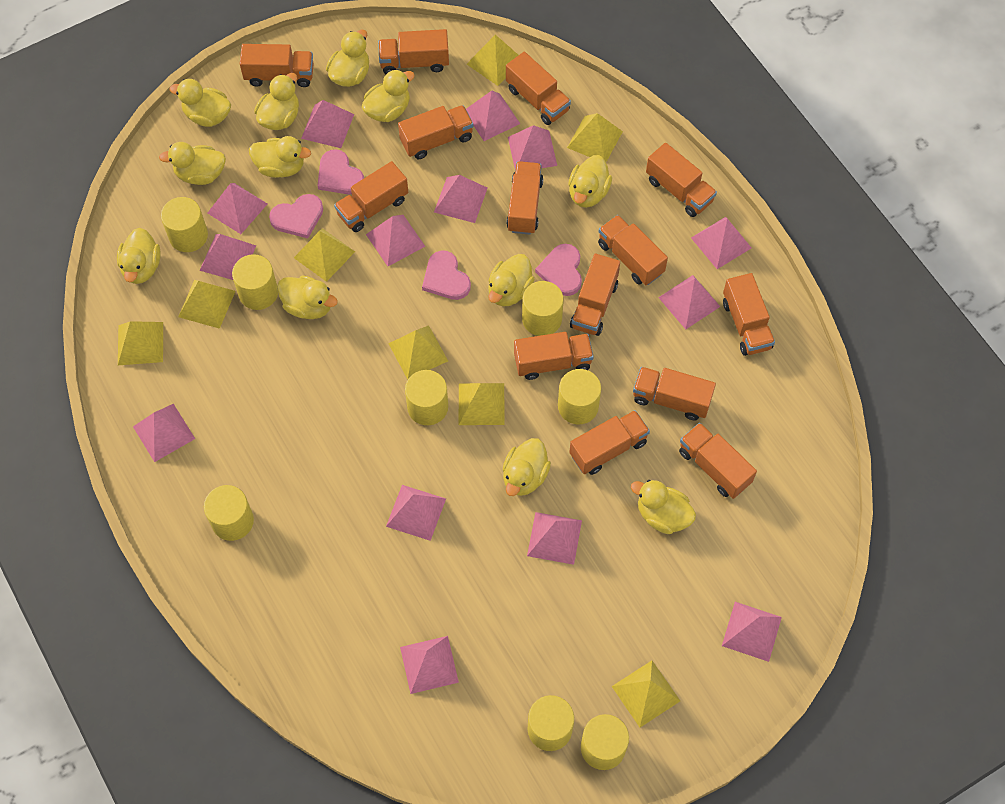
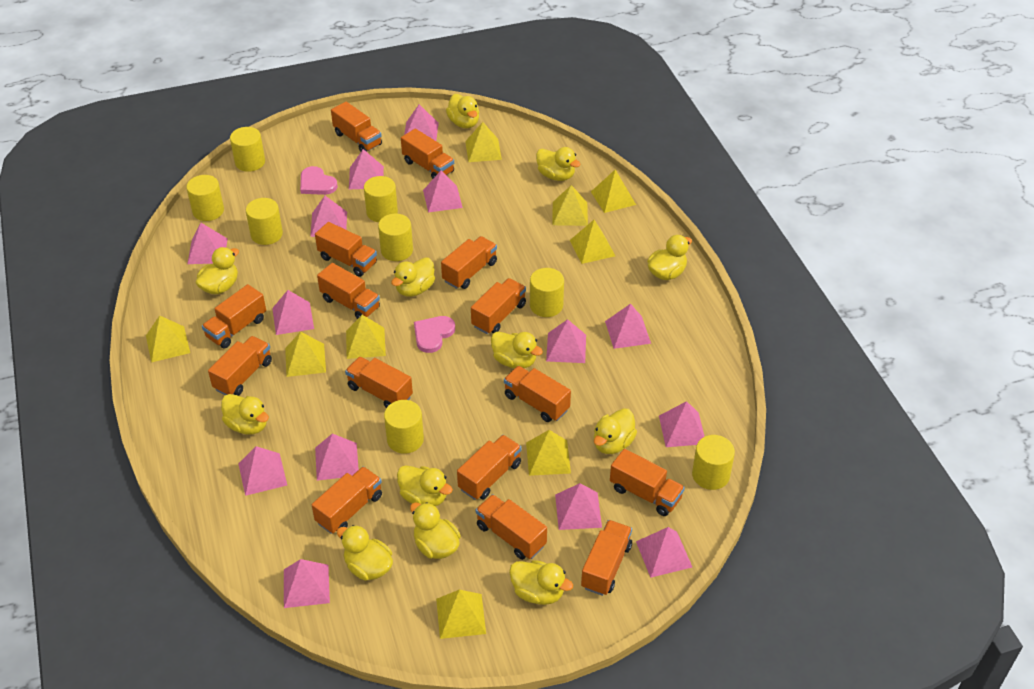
orange truck: [240,44,314,87] [334,161,408,232] [378,29,449,74] [398,105,473,159] [506,52,571,125] [506,161,544,235] [514,332,594,380] [569,410,650,475] [570,254,620,336] [598,215,668,285] [633,367,716,420] [646,143,717,217] [679,423,757,499] [723,273,775,356] = 14 -> [202,284,266,348] [208,336,272,396] [312,467,382,534] [315,222,377,277] [317,263,380,319] [331,102,382,152] [345,357,413,408] [401,129,454,179] [441,236,497,289] [457,435,522,500] [471,278,526,334] [476,494,547,560] [504,366,571,422] [581,520,632,596] [610,449,685,516] = 15
pink heart: [269,194,323,238] [318,149,364,194] [422,250,471,300] [535,244,582,296] = 4 -> [300,166,338,195] [414,316,455,353] = 2
yellow pyramid: [118,321,163,365] [178,280,236,329] [294,228,355,282] [388,325,448,379] [459,383,505,425] [467,35,518,86] [567,113,623,162] [612,661,680,727] = 8 -> [146,316,190,362] [285,331,326,377] [346,315,386,359] [436,590,486,639] [465,122,502,162] [526,430,571,476] [553,185,588,226] [570,220,615,264] [591,169,636,213] = 9

